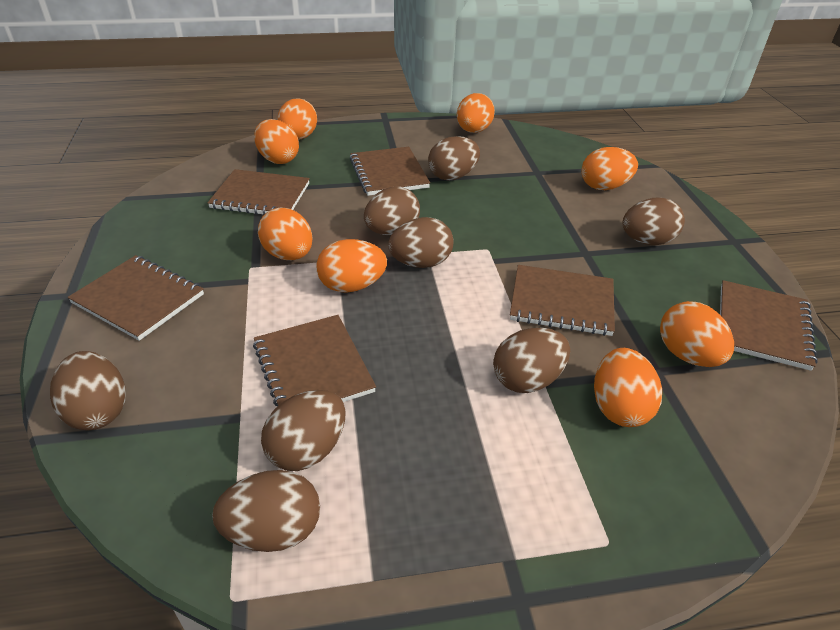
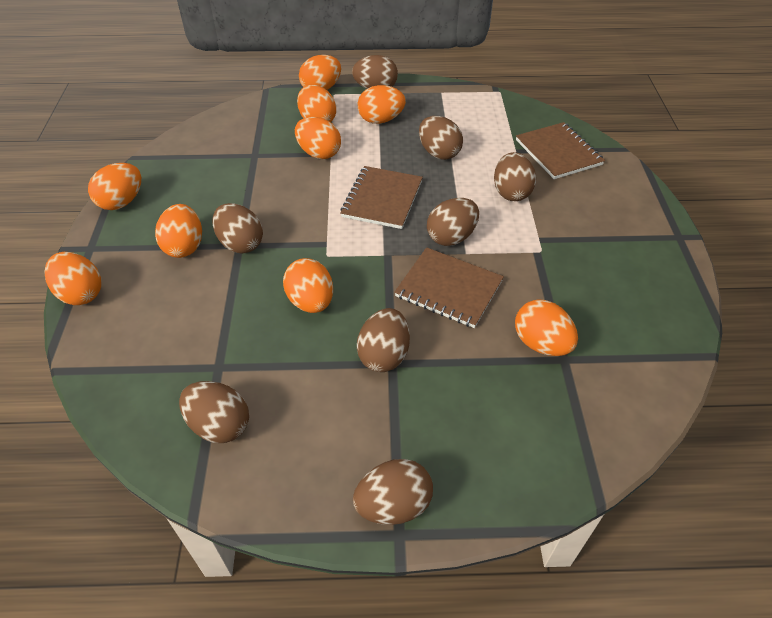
brown notebook: [67,255,204,341] [207,169,310,215] [253,315,376,406] [350,147,430,196] [510,265,615,336] [720,280,818,371] = 6 -> [340,166,423,229] [394,247,504,328] [516,122,605,179] = 3
orange egg: [254,119,299,164] [258,208,313,260] [277,98,317,140] [316,239,387,293] [457,93,495,133] [581,147,638,190] [594,348,662,427] [660,301,734,367] = 8 -> [44,252,101,305] [88,163,141,210] [155,204,202,258] [283,258,333,313] [295,117,341,159] [297,85,336,122] [299,55,341,90] [357,85,406,124] [515,299,578,356] = 9

